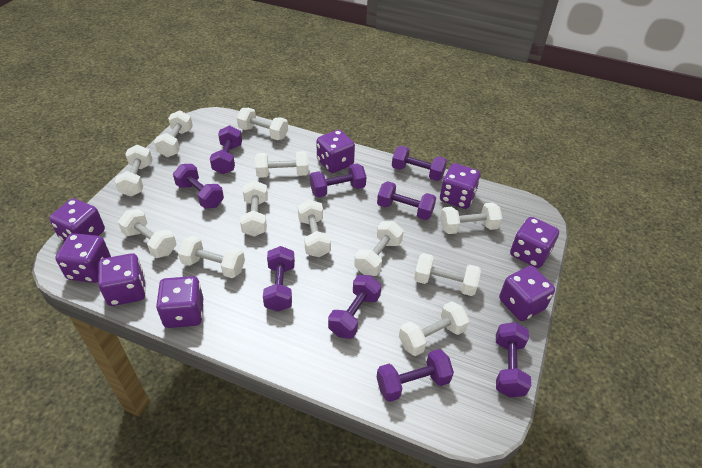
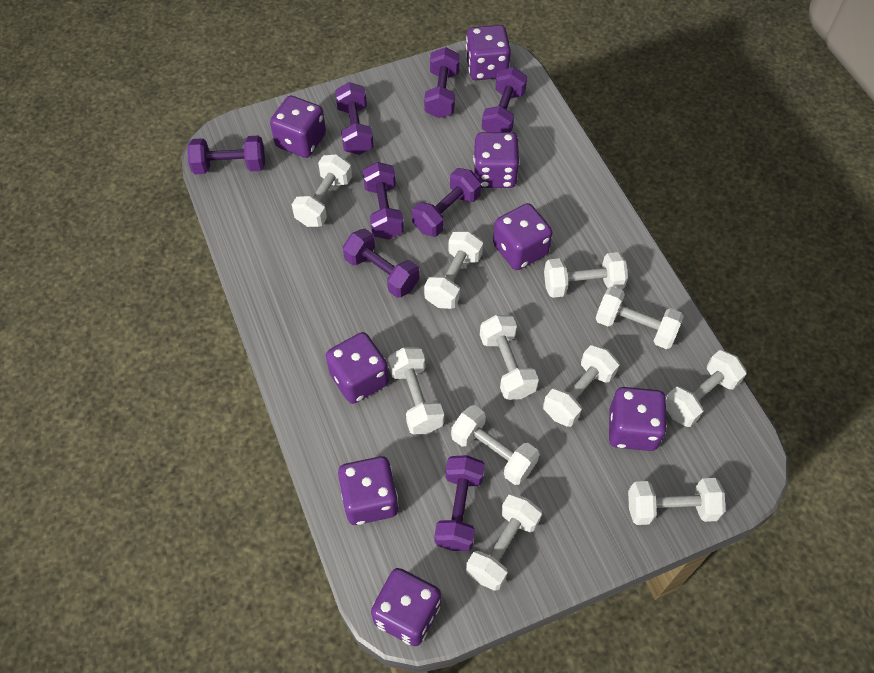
purple dumbbell: [173,164,224,209] [210,125,242,174] [263,246,295,311] [310,164,366,197] [328,275,382,339] [377,181,436,220] [377,349,454,402] [392,146,447,181] [496,322,531,397] = 9 -> [187,135,265,174] [335,82,374,155] [343,229,419,298] [363,162,404,239] [412,168,481,237] [424,47,460,118] [435,455,485,551] [482,67,527,132] = 8
white dumbbell: [115,145,153,197] [118,209,176,258] [154,110,193,157] [178,236,245,278] [237,108,288,140] [240,180,268,237] [255,151,309,178] [298,200,331,257] [354,221,404,276] [399,301,469,356] [414,253,481,296] [440,202,502,234] = 12 -> [292,154,352,227] [388,347,444,435] [424,231,483,309] [451,405,539,485] [466,494,542,591] [480,315,539,400] [543,345,619,427] [544,252,628,298] [596,286,684,349] [628,478,725,525] [666,350,747,427] = 11

